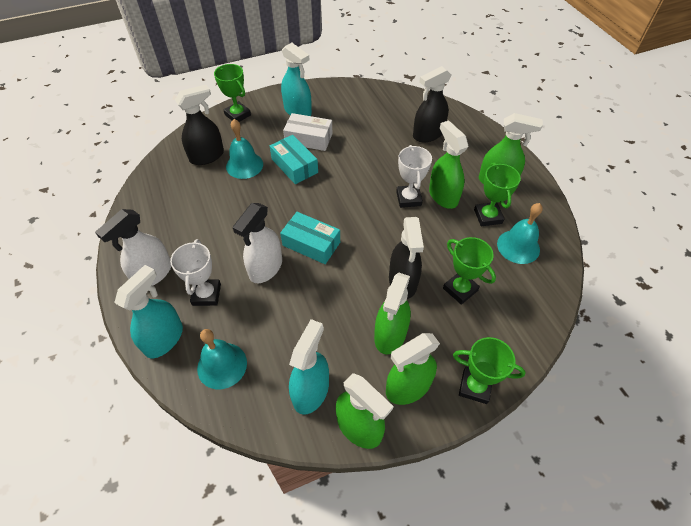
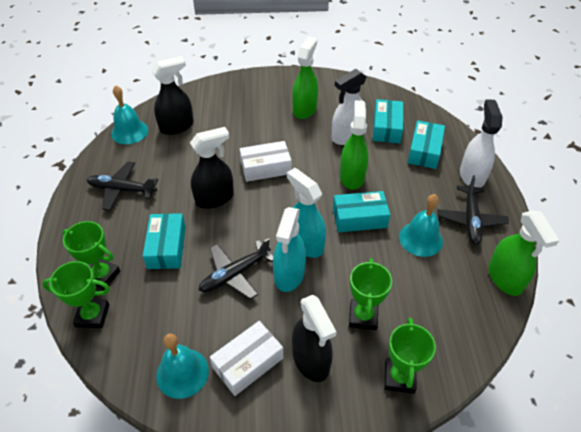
black plane: none = 0 -> [87,162,158,211] [199,238,273,300] [437,175,509,245] = 3
green spray bottle: [336,373,394,449] [374,273,411,355] [386,333,440,405] [429,120,468,209] [479,113,543,184] = 5 -> [292,37,318,119] [340,100,368,190] [488,211,559,296] = 3
turquoise box: [270,135,318,184] [280,212,340,264] = 2 -> [143,213,186,269] [333,191,391,232] [373,99,403,143] [408,120,445,169] = 4
turquoise spray bottle: [114,265,183,358] [281,43,312,116] [289,319,329,415] = 3 -> [273,207,306,292] [287,168,326,258] = 2
white box: [283,113,332,151] = 1 -> [210,321,283,396] [240,141,291,182] = 2
white trophy: [170,239,221,306] [396,145,432,208] = 2 -> none = 0

